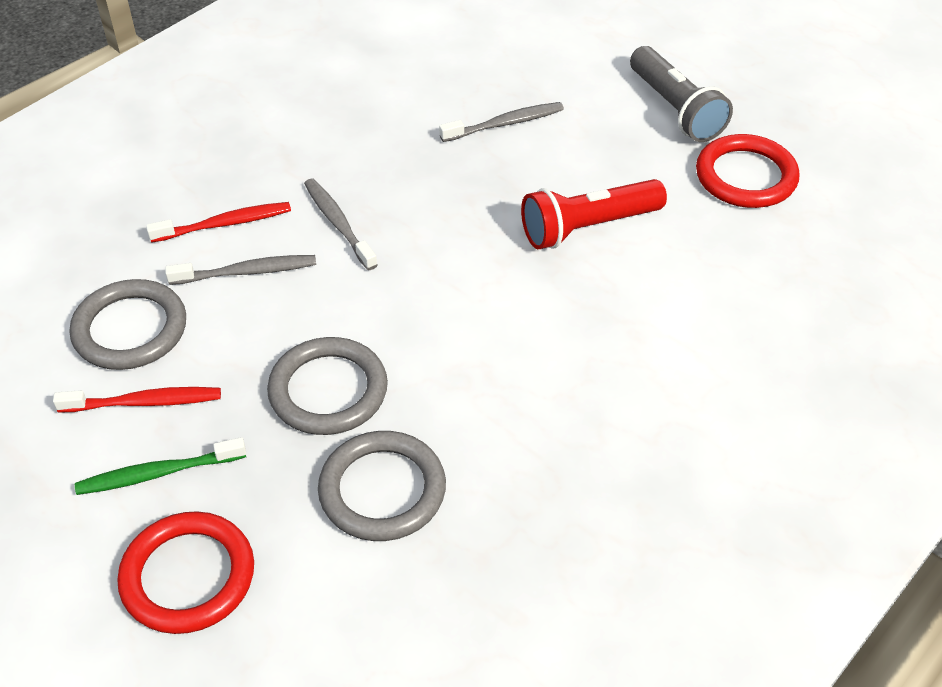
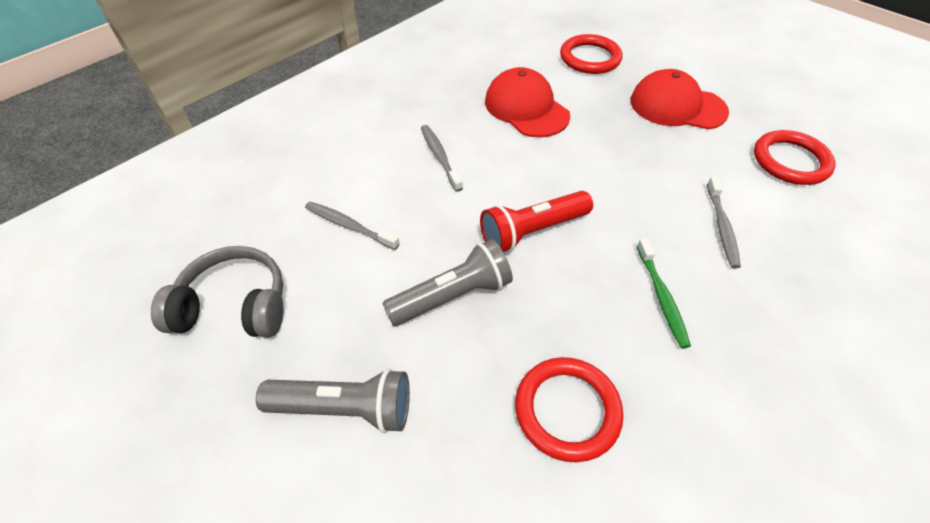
grey flashlight: [630,46,733,142] = 1 -> [256,369,410,433] [382,239,513,326] = 2
grey headphones: none = 0 -> [151,246,283,338] = 1
grey ring: [70,279,186,370] [267,337,388,435] [318,431,446,541] = 3 -> none = 0
red cap: none = 0 -> [485,67,570,137] [631,69,729,130] = 2
red ring: [117,511,254,634] [696,134,800,208] = 2 -> [515,357,623,462] [560,34,623,74] [754,130,836,185] = 3
red toothbrush: [53,387,221,412] [146,202,291,243] = 2 -> none = 0

